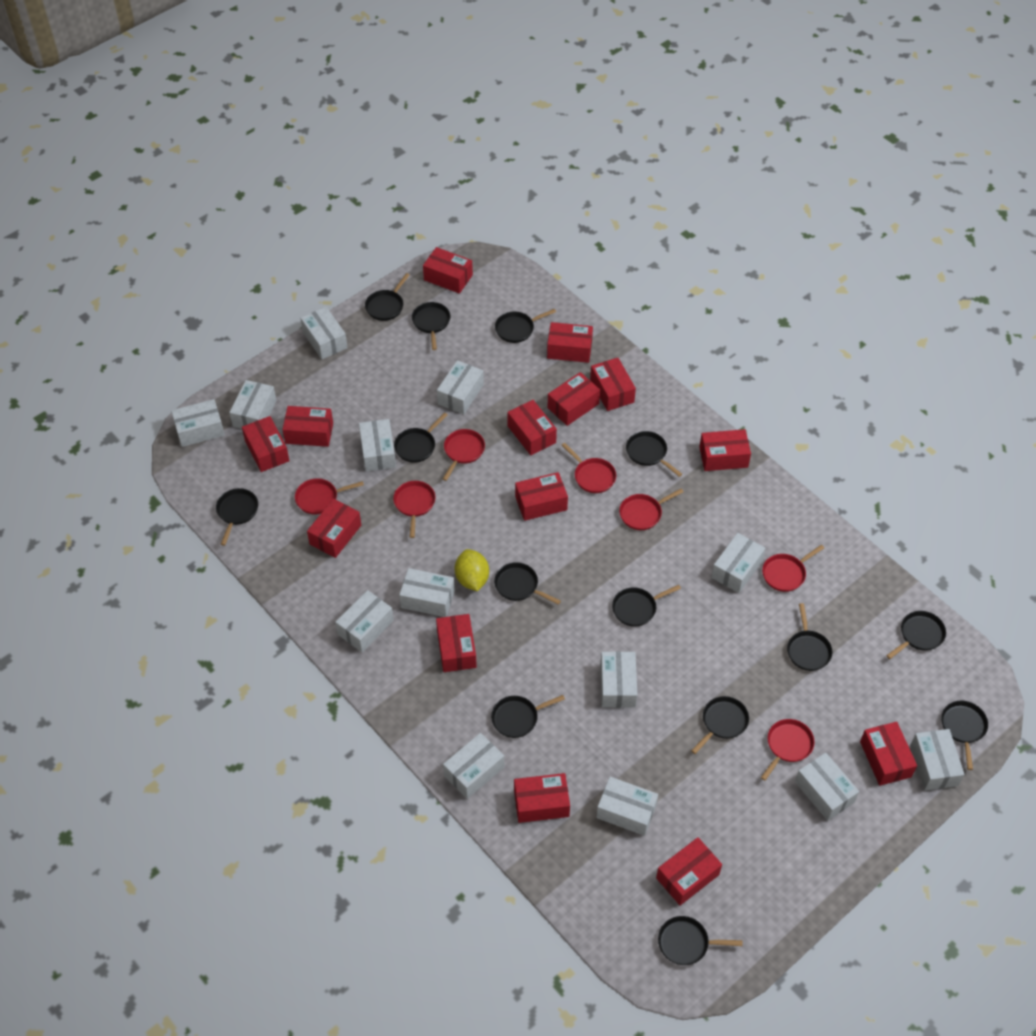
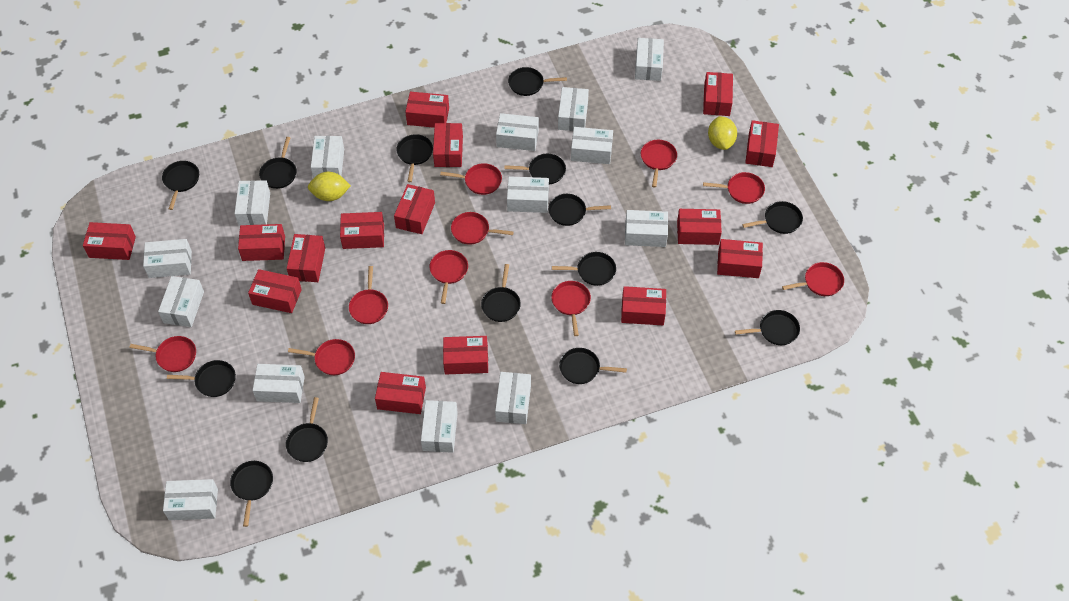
red box: [242,416,289,472] [282,406,333,447] [307,499,361,558] [423,247,473,294] [436,614,477,672] [507,400,557,455] [514,773,570,823] [515,472,568,521] [547,322,593,363] [548,372,600,426] [590,358,636,411] [656,837,722,905] [699,429,751,471] [860,722,917,786] = 14 -> [83,222,136,260] [238,224,285,261] [248,269,302,313] [287,234,325,282] [340,212,384,249] [375,372,426,414] [394,184,435,234] [405,92,449,128] [433,123,463,167] [443,336,488,375] [621,286,666,325] [677,209,722,245] [703,72,733,116] [717,239,763,278] [745,120,779,167] = 15
red pan: [295,478,364,514] [393,481,435,538] [443,429,485,481] [561,443,616,493] [619,489,684,530] [761,719,815,781] [762,545,824,592] = 7 -> [129,336,196,372] [288,339,355,375] [349,266,388,324] [429,250,468,304] [440,163,502,195] [451,212,514,245] [551,281,591,336] [641,140,677,187] [703,172,765,204] [782,262,844,296] = 10
white box: [171,399,225,447] [229,380,277,429] [300,307,348,359] [335,590,394,652] [359,419,396,472] [399,568,455,617] [437,360,484,415] [443,733,504,799] [596,777,658,836] [600,652,637,708] [711,533,765,593] [795,753,859,821] [910,729,965,791] = 13 -> [143,239,192,278] [158,276,204,327] [163,479,218,520] [235,180,270,226] [253,364,305,403] [311,136,344,178] [421,400,458,453] [495,372,531,424] [496,113,539,151] [507,176,549,213] [558,87,589,131] [571,127,613,164] [625,210,668,247] [635,38,664,81] = 14
yellow lemon: [455,549,489,591] = 1 -> [308,172,351,201] [708,116,737,150] = 2

